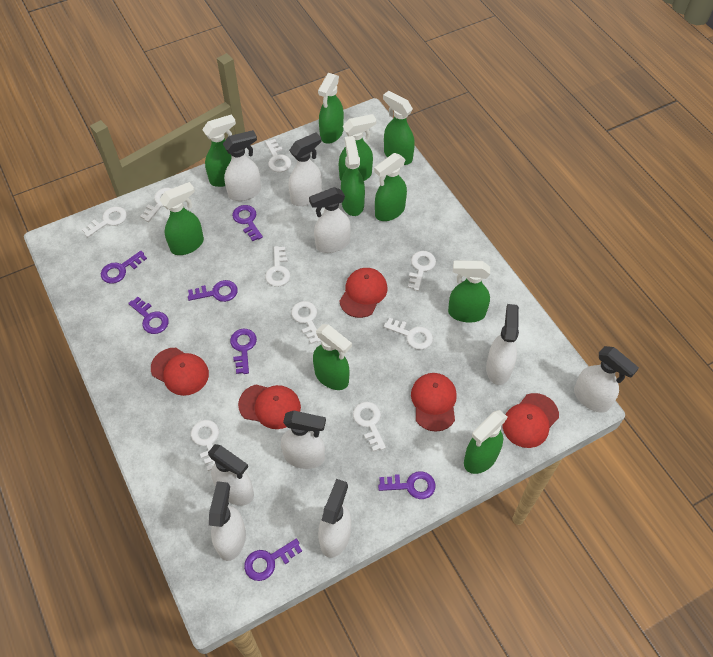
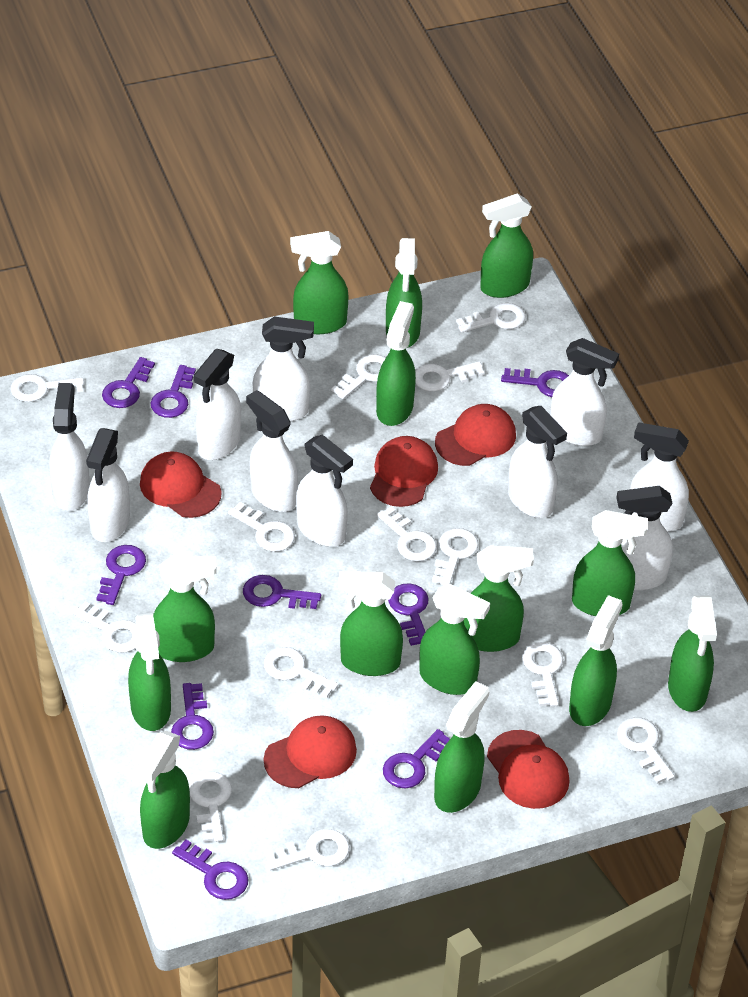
green spray bottle: [160,182,204,255] [202,114,236,187] [313,324,352,390] [318,73,344,144] [339,114,376,181] [341,136,365,216] [374,153,407,221] [383,91,415,165] [448,260,490,323] [464,410,507,474] = 10 -> [128,613,171,731] [137,731,190,849] [153,556,217,662] [290,231,349,334] [338,571,403,676] [376,301,416,426] [386,238,422,348] [419,584,490,695] [434,681,489,813] [464,545,534,652] [480,193,533,298] [569,595,623,726] [572,510,648,616] [668,596,717,712] = 14
purple key: [101,251,147,284] [128,297,169,334] [188,280,238,302] [230,329,257,374] [232,205,263,241] [244,539,302,581] [378,471,436,499] = 7 -> [96,545,146,605] [102,357,155,408] [151,365,196,418] [171,683,214,750] [172,840,248,900] [243,575,321,609] [383,729,450,788] [388,583,429,646] [501,368,569,397] = 9
white key: [82,206,127,237] [140,188,172,222] [191,420,219,471] [265,139,291,172] [265,246,290,287] [291,301,321,344] [353,402,386,452] [384,318,433,350] [408,251,436,291] = 9 -> [10,374,84,402] [72,601,137,653] [189,772,232,842] [228,502,295,552] [264,647,338,698] [265,829,350,871] [331,354,386,399] [377,506,437,561] [415,361,485,391] [432,528,479,586] [456,303,526,333] [522,642,563,707] [617,717,675,784] = 13
white spray bottle: [208,444,254,506] [209,481,246,561] [223,130,261,201] [281,411,326,469] [289,132,322,206] [309,187,351,253] [318,479,351,558] [486,304,519,385] [574,346,639,413] = 9 -> [49,383,90,511] [86,428,130,542] [194,349,241,460] [246,390,298,512] [252,316,314,422] [296,435,353,547] [508,406,567,518] [550,338,619,446] [616,486,673,590] [630,422,689,532] = 10

